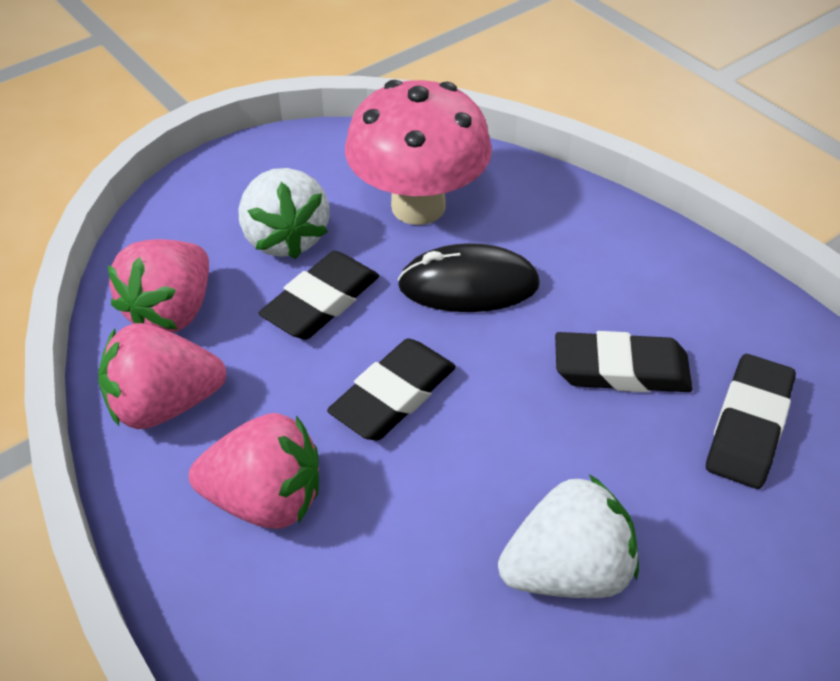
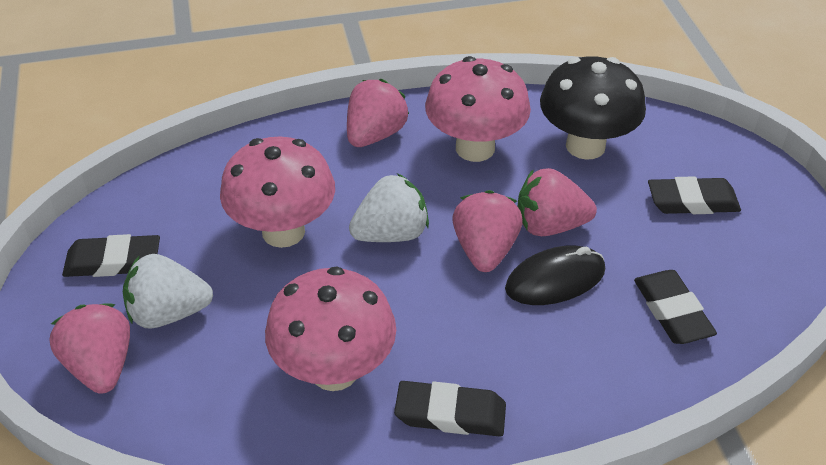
black mushroom: none = 0 -> [540,56,646,160] = 1
pink mushroom: [345,80,492,225] = 1 -> [220,137,335,248] [265,266,396,391] [425,56,531,162] = 3
pink strawberry: [98,323,226,429] [107,239,209,333] [189,413,319,529] = 3 -> [50,303,130,394] [347,79,409,147] [452,190,523,272] [518,168,597,236] = 4

